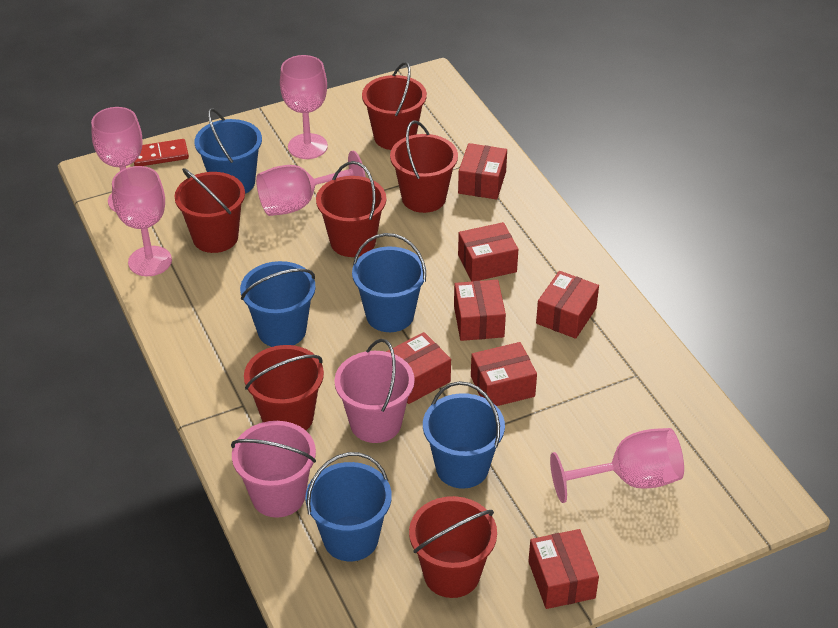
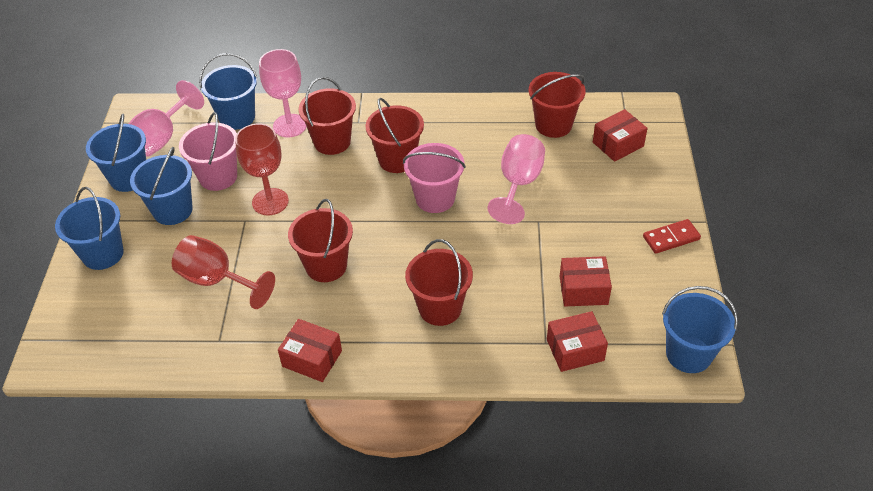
pink goblet: [91,107,143,212] [112,166,172,276] [256,150,366,216] [280,55,328,159] [550,428,684,503] = 5 -> [128,80,204,157] [259,49,307,137] [487,134,545,224] = 3
red box: [386,332,451,404] [454,280,506,341] [458,143,507,200] [458,222,518,282] [471,342,537,406] [528,529,599,609] [536,271,599,339] = 7 -> [278,319,342,382] [547,311,608,372] [560,256,612,306] [593,109,648,162] = 4
red bucket: [174,168,245,253] [244,345,324,430] [316,161,386,257] [362,62,427,150] [390,120,458,213] [409,496,497,598] = 6 -> [288,199,353,282] [299,77,356,155] [365,98,424,173] [405,239,473,326] [528,72,586,138] = 5
red goblet: none = 0 -> [172,235,275,309] [235,123,289,215] = 2

